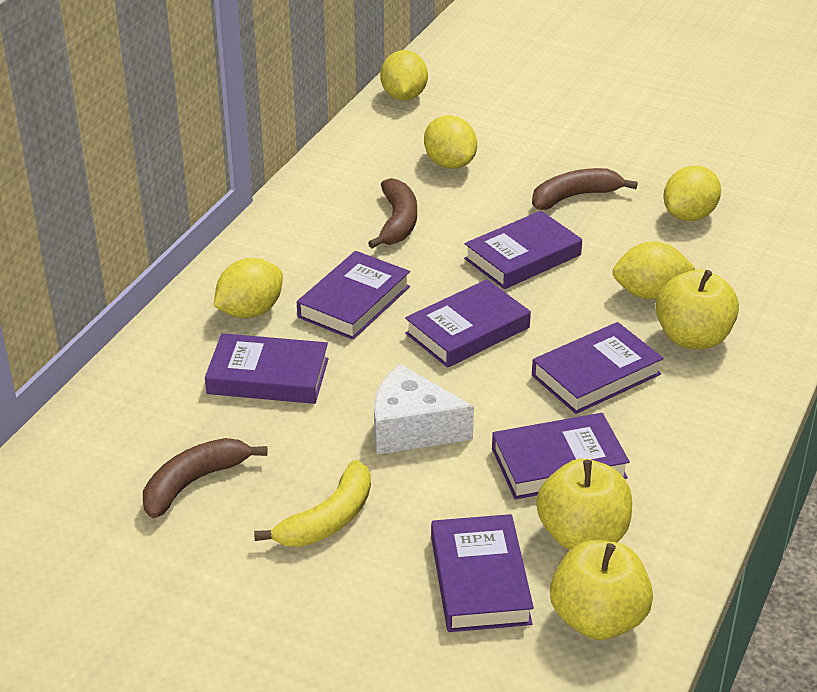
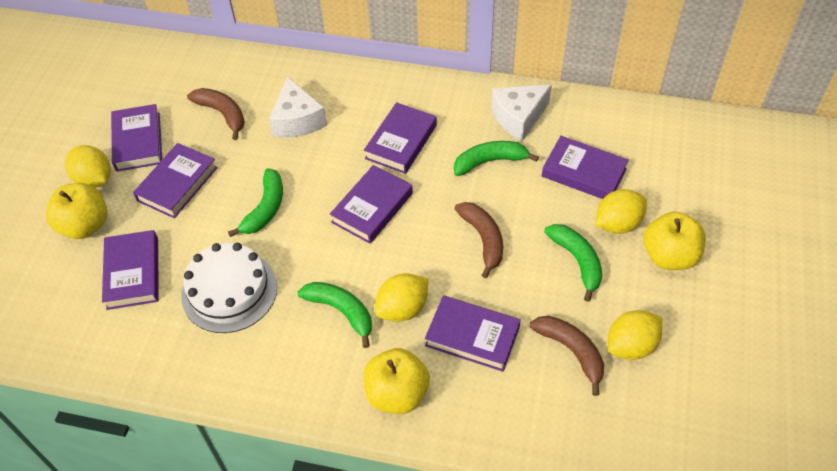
green banana: none = 0 -> [228,168,283,237] [298,282,372,348] [454,141,539,176] [544,224,602,302] = 4
white cake: none = 0 -> [181,243,277,333] = 1
white cheese: [374,364,474,454] = 1 -> [269,76,327,138] [491,85,552,141] = 2
yellow banana: [254,460,371,547] = 1 -> none = 0
yellow lemon: [214,258,283,318] [380,50,428,101] [424,115,477,169] [612,241,695,299] [663,166,721,221] = 5 -> [65,145,111,188] [375,273,428,322] [595,189,647,234] [608,310,662,360] = 4

